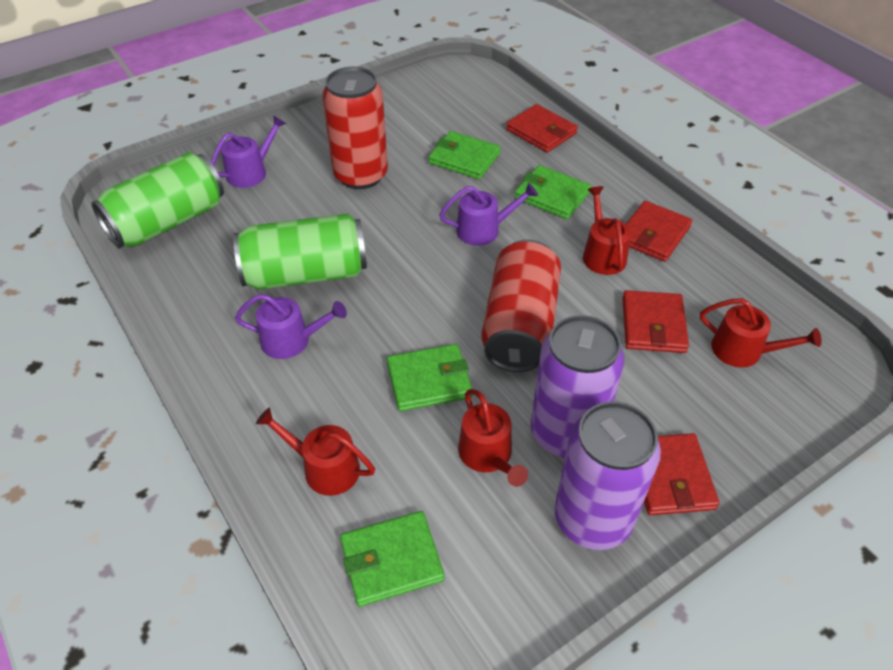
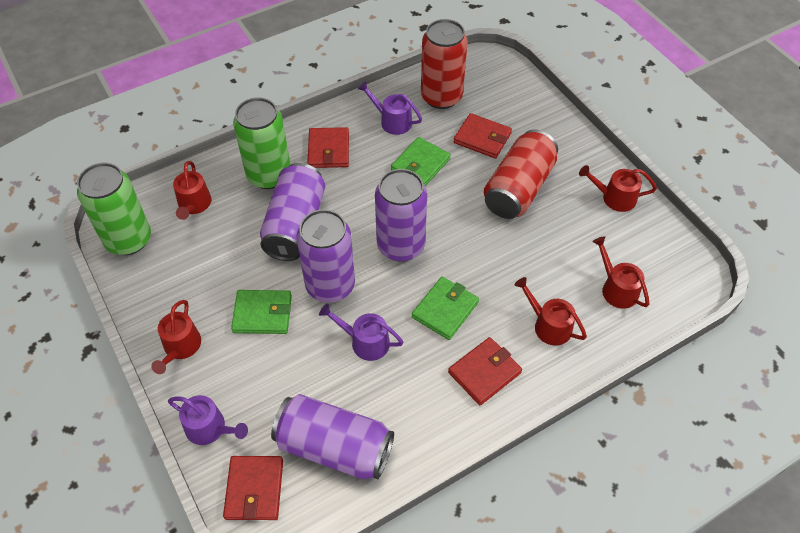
green wallet: [340,511,444,607] [387,344,472,411] [429,131,501,179] [515,165,591,219] = 4 -> [231,290,292,334] [391,137,451,186] [412,277,479,340] = 3
purple can: [531,315,624,458] [554,401,661,550] = 2 -> [260,163,325,261] [271,394,394,480] [296,209,355,303] [375,169,427,262] = 4
red watering can: [256,407,375,496] [458,389,528,487] [583,186,631,275] [700,298,822,368] = 4 -> [151,300,201,374] [173,161,211,220] [515,277,587,346] [579,165,657,212] [592,236,649,309] = 5

